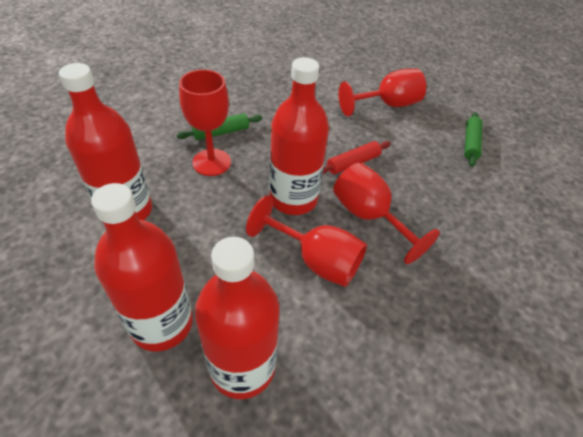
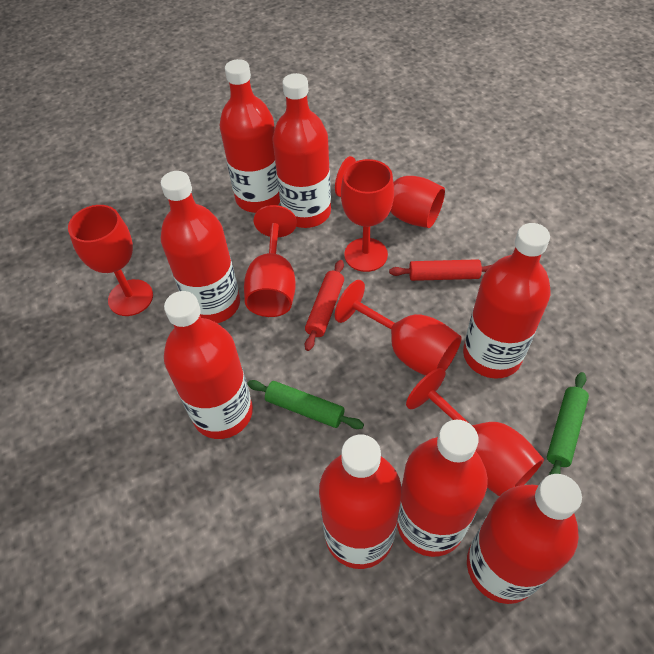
red bottle: [59,63,152,222] [91,183,193,351] [195,237,279,399] [269,57,329,215] = 4 -> [161,171,240,323] [164,291,253,439] [219,59,280,213] [272,73,331,228] [319,435,402,569] [397,420,488,557] [463,223,551,379] [467,474,582,604] = 8
red goblet: [179,69,231,176] [246,195,367,287] [333,163,440,264] [339,69,426,116] = 4 -> [68,205,153,316] [244,205,297,317] [335,156,445,228] [335,280,461,376] [341,159,394,272] [406,368,544,496] = 6
red rolling pin: [322,141,391,175] = 1 -> [305,260,344,351] [389,259,493,281] = 2

